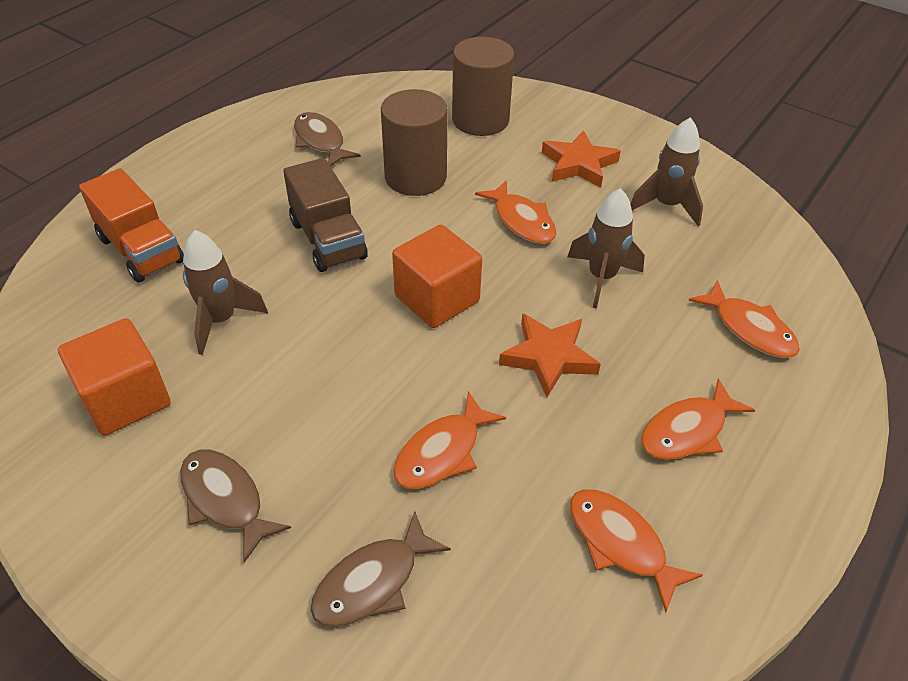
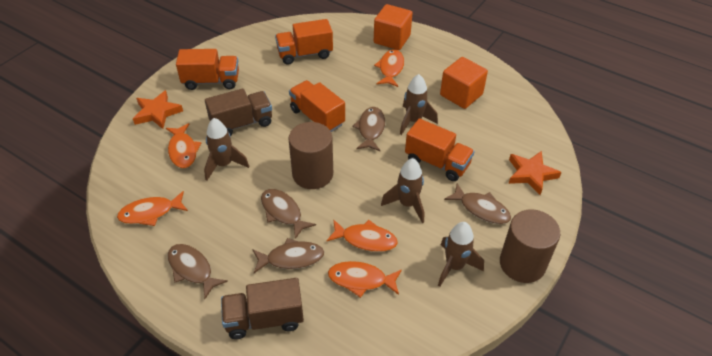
brown fish: [180,450,291,563] [294,112,361,167] [310,511,451,627] = 3 -> [167,244,228,299] [252,238,324,273] [261,189,316,239] [352,107,385,151] [444,183,511,224] = 5
brown rocket: [183,230,268,355] [567,188,645,309] [630,117,703,226] = 3 -> [204,118,249,181] [381,158,424,223] [400,74,438,135] [438,222,484,287] = 4
brown truck: [283,158,368,272] = 1 -> [205,89,272,136] [221,278,304,339] = 2
orange truck: [79,168,184,282] = 1 -> [176,49,239,90] [275,19,333,65] [289,80,345,132] [405,119,475,181] = 4

